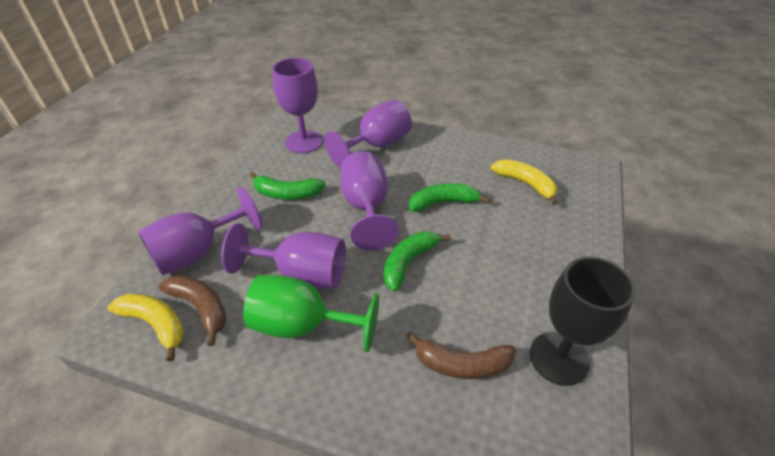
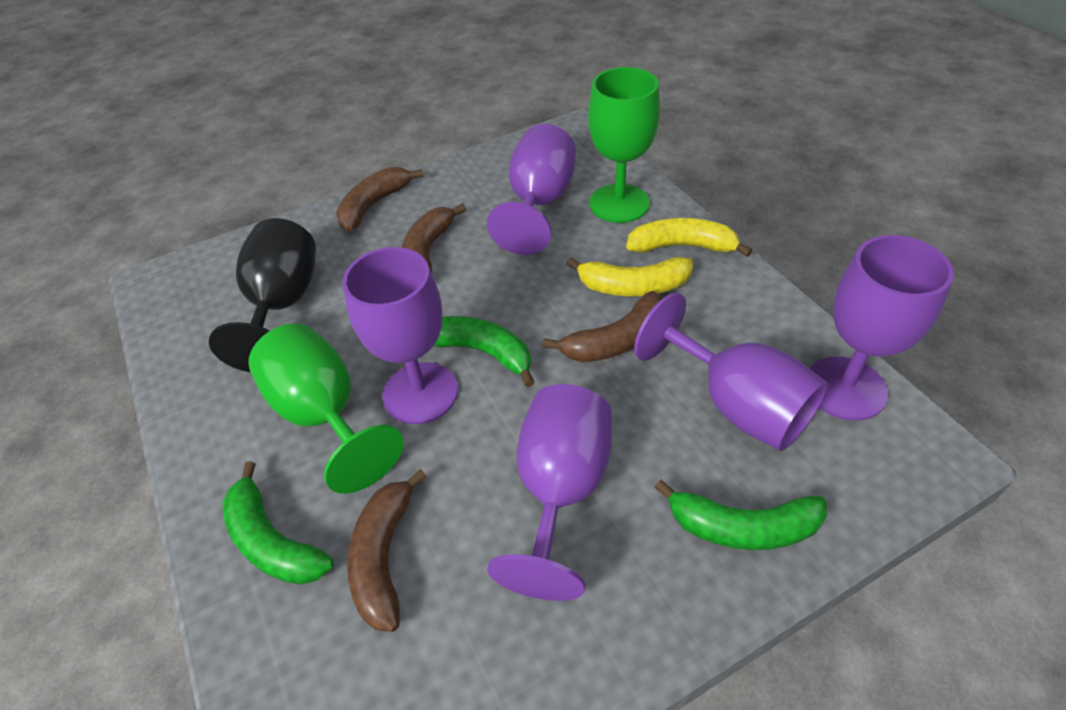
brown banana: [158,275,227,346] [406,331,516,379] = 2 -> [336,167,424,231] [347,469,427,632] [402,203,466,273] [543,291,662,362] = 4
green goblet: [243,275,379,352] = 1 -> [248,323,404,493] [588,67,660,223] = 2

